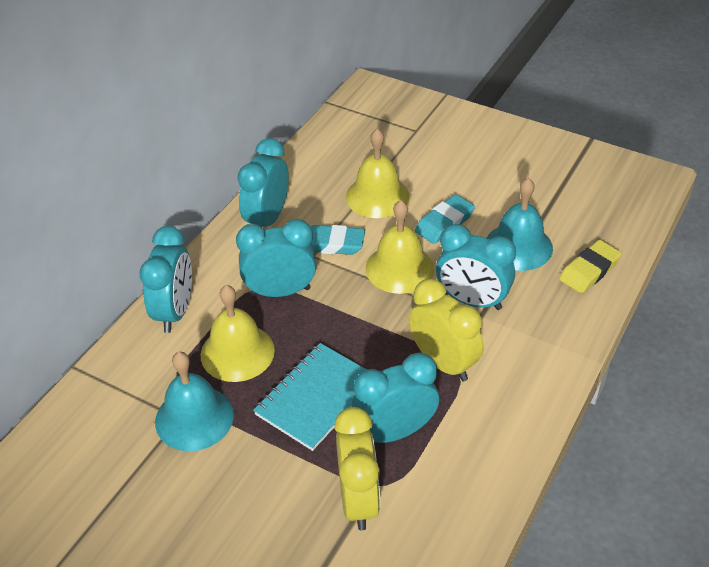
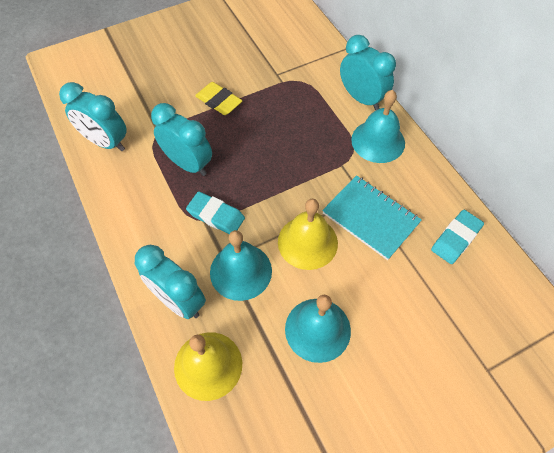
turquoise bell: [155,352,234,451] [487,178,553,271] = 2 -> [210,230,272,301] [285,295,351,363] [351,90,405,163] = 3
turquoise clock: [139,226,192,333] [236,219,316,297] [237,138,289,227] [351,353,439,443] [436,224,516,310] = 5 -> [59,82,127,151] [135,245,206,319] [151,103,212,176] [340,35,396,110] = 4
yellow bell: [201,285,275,382] [346,128,410,218] [365,200,434,294] = 3 -> [174,332,242,401] [278,199,338,270] = 2
yellow clock: [334,407,380,530] [409,279,484,381] = 2 -> none = 0

